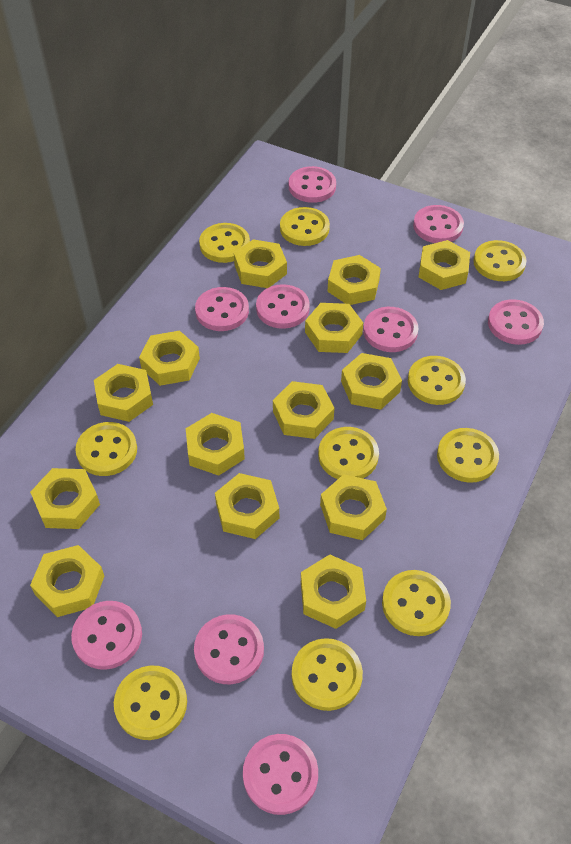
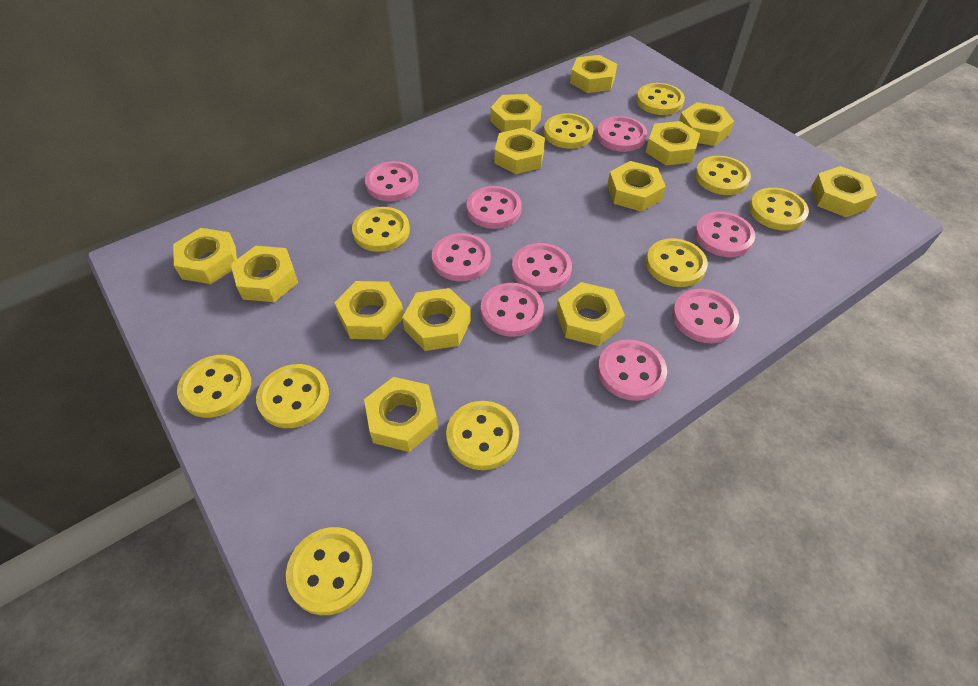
yellow nut: [30,468,100,529] [30,545,104,617] [94,364,153,422] [139,331,200,386] [186,413,245,476] [215,473,279,539] [234,239,287,288] [273,381,334,439] [301,554,366,629] [305,303,363,353] [320,474,387,540] [327,255,381,305] [341,353,402,410] [419,240,470,290] = 14 -> [173,228,237,284] [231,246,298,302] [334,281,404,340] [364,377,438,452] [402,288,471,351] [491,94,542,132] [495,128,545,174] [556,282,625,346] [570,55,617,93] [607,161,666,212] [646,121,700,165] [679,102,734,146] [811,166,877,217] = 13

